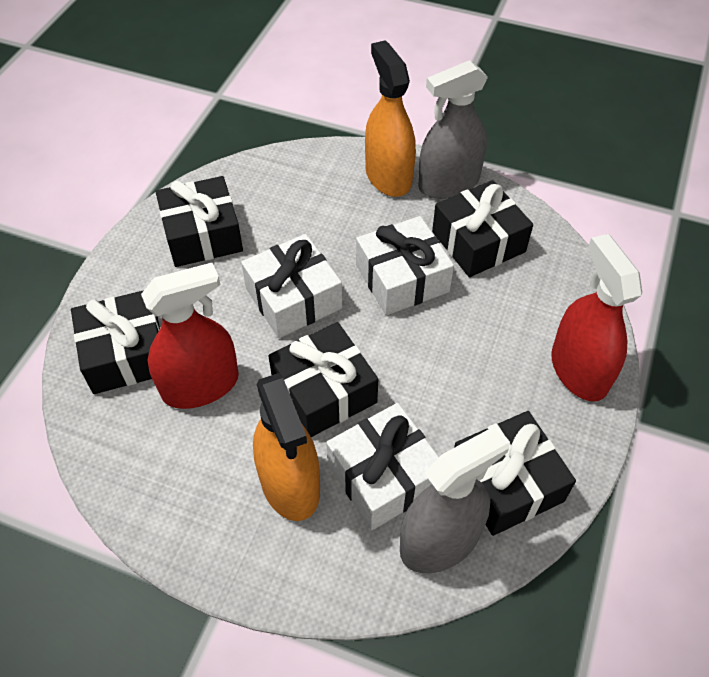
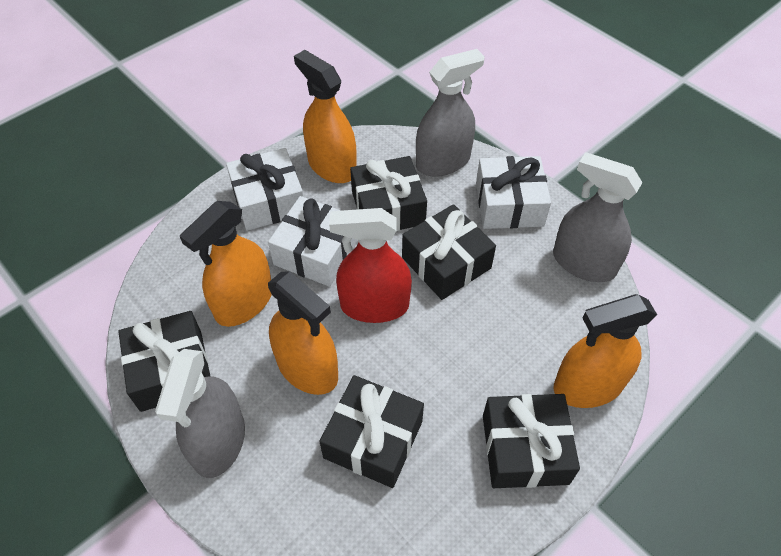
grey spray bottle: [400,425,510,573] [419,60,488,199] = 2 -> [155,349,245,478] [416,49,485,177] [553,152,643,282] = 3
orange spray bottle: [253,373,320,521] [365,40,416,197] = 2 -> [180,201,272,327] [268,271,338,395] [294,50,357,183] [553,294,657,408] = 4
red spray bottle: [141,263,239,409] [551,234,642,402] = 2 -> [329,208,412,323] = 1

